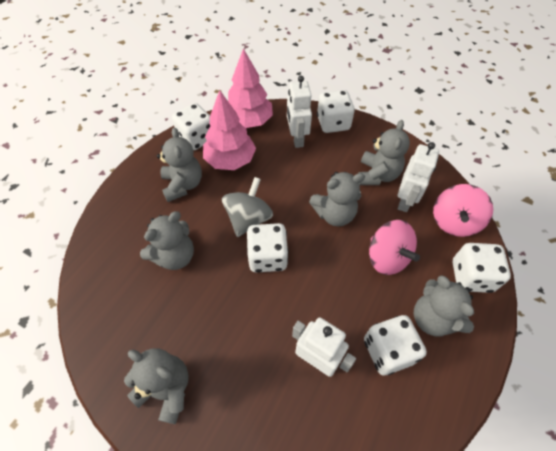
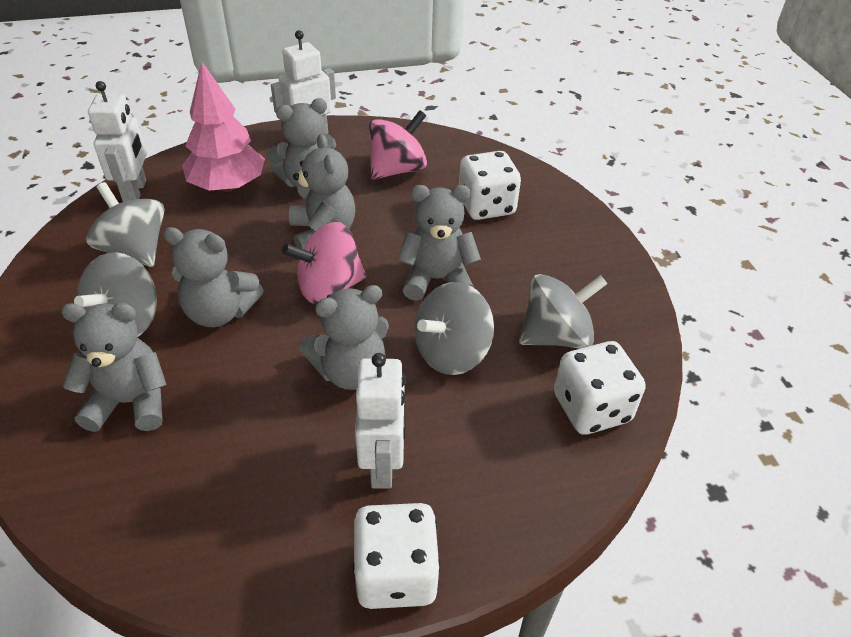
grey spinning top: [222,177,273,237] = 1 -> [74,252,157,337] [86,182,164,267] [414,282,494,375] [519,274,607,348] = 4
pink tree: [203,90,256,170] [228,48,273,128] = 2 -> [182,62,265,192] = 1
white dice: [172,103,211,151] [247,223,289,272] [317,90,355,133] [364,315,427,375] [452,243,511,293] = 5 -> [353,503,440,609] [459,151,521,220] [554,341,646,435] = 3

